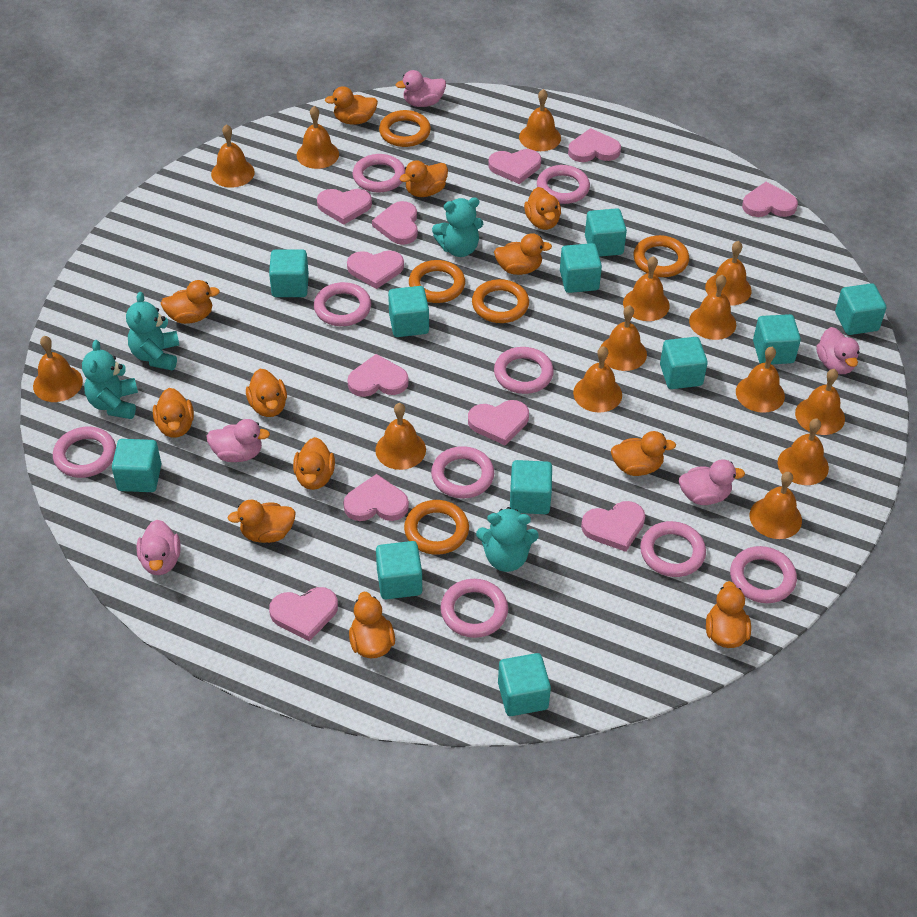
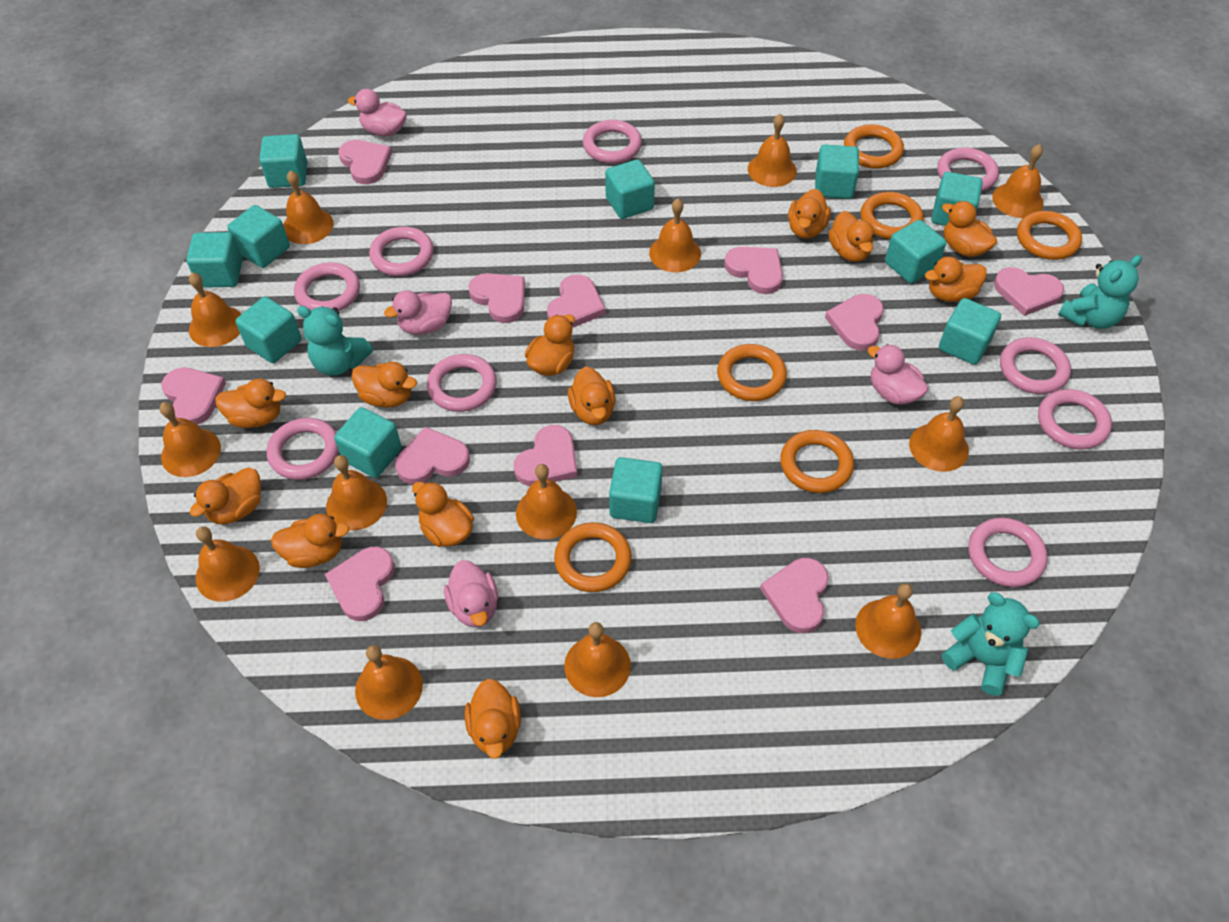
orange bell: [33,336,83,402] [211,124,255,188] [296,106,339,169] [375,403,426,470] [519,89,561,151] [573,346,622,412] [600,305,647,371] [623,256,670,321] [689,275,736,340] [705,241,752,306] [736,347,785,413] [750,472,802,539] [778,419,829,485] [795,369,845,435] = 14 -> [159,402,221,477] [189,273,241,347] [196,526,260,602] [283,170,334,244] [326,455,387,531] [355,645,423,720] [516,464,577,539] [564,622,631,697] [649,198,701,272] [748,114,797,187] [855,583,921,659] [909,396,969,472] [992,144,1043,218] = 13
orange ring: [379,110,431,147] [404,500,469,555] [409,260,465,303] [472,279,529,323] [633,235,689,277] = 5 -> [554,522,632,592] [717,344,787,401] [780,430,854,493] [844,124,904,169] [860,192,924,239] [1017,211,1082,260] = 6
pink duck: [137,520,181,575] [207,419,270,462] [396,70,446,107] [679,459,745,505] [816,327,860,374] = 5 -> [348,89,407,136] [384,290,452,335] [444,560,498,627] [868,344,928,405] = 4
turquoise teddy bear: [82,340,138,419] [126,292,179,370] [432,197,483,257] [476,507,539,572] = 4 -> [297,306,373,376] [942,593,1040,696] [1058,255,1142,329] = 3

